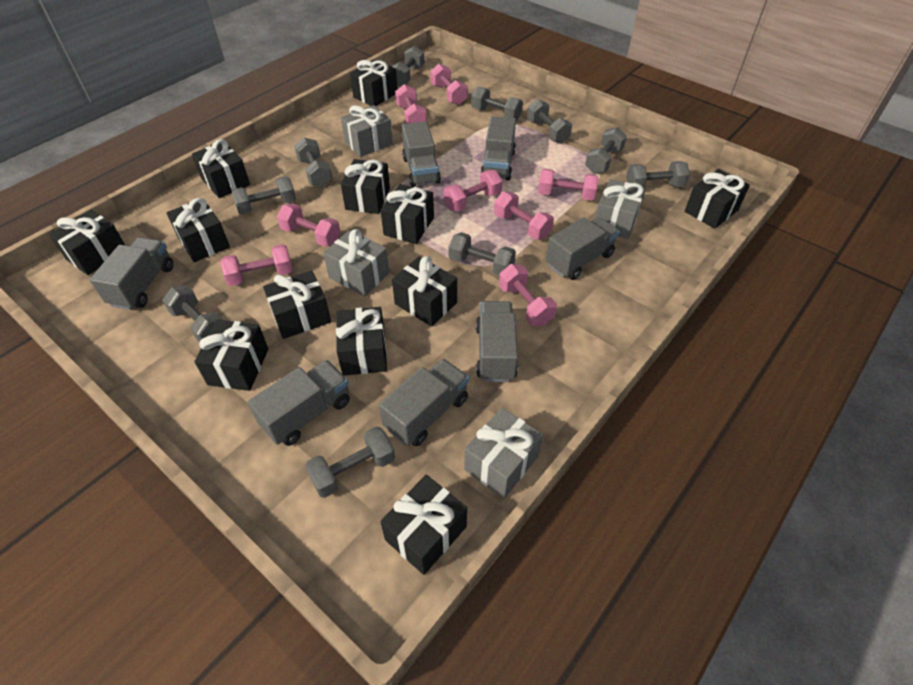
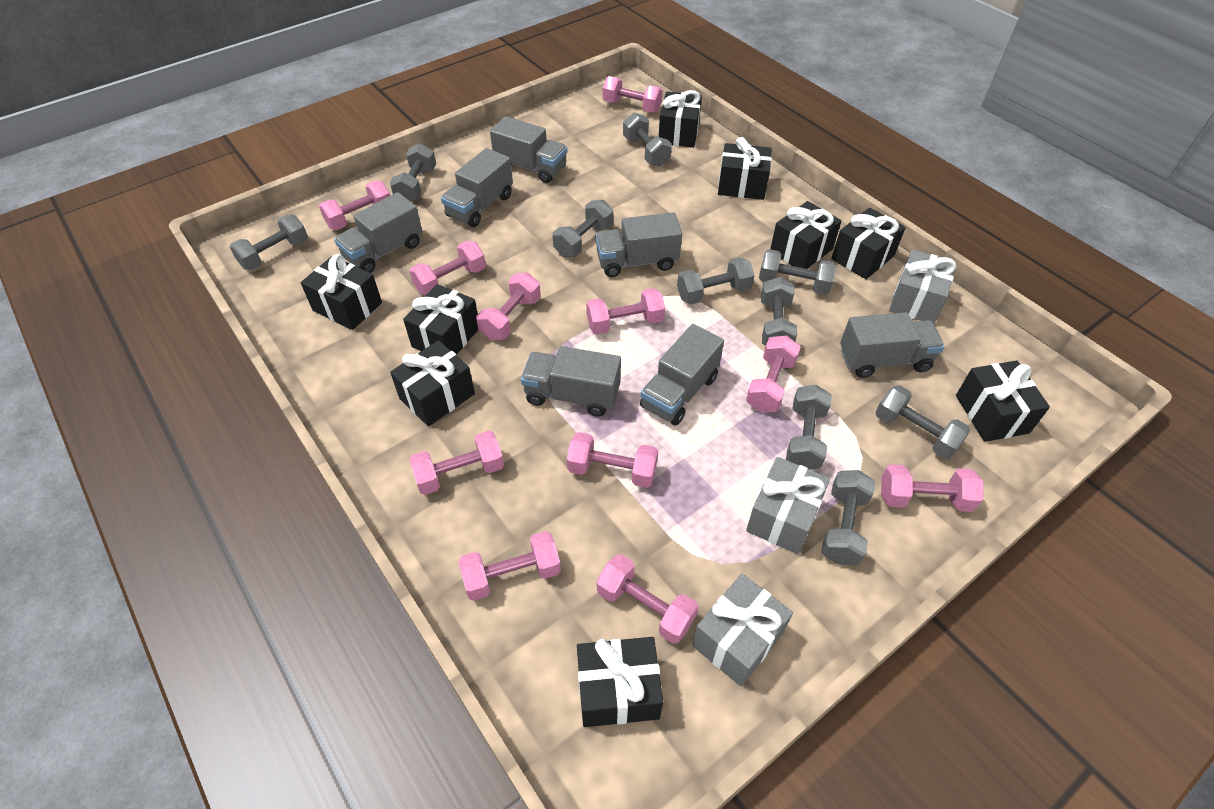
black gift: [49,210,125,275] [166,198,230,262] [192,139,250,198] [194,320,268,391] [263,270,331,339] [336,307,387,376] [341,159,390,214] [350,60,397,106] [380,475,467,575] [381,184,434,244] [392,256,457,326] [685,169,750,229] = 12 -> [301,254,382,330] [390,340,475,426] [403,284,478,355] [577,637,663,727] [659,90,702,148] [718,137,772,200] [770,201,842,269] [831,208,906,279] [956,361,1050,442] = 9
grey gift: [323,229,389,296] [341,105,393,157] [464,407,543,498] [595,179,646,239] = 4 -> [692,574,793,686] [746,457,830,554] [889,250,957,324] = 3
pink dumbbell: [220,244,293,286] [277,204,341,247] [395,84,427,124] [430,64,468,105] [444,170,503,212] [494,192,554,240] [499,264,557,326] [538,169,599,201] = 8 -> [319,181,390,230] [409,431,504,495] [410,241,486,295] [459,531,561,601] [476,273,541,340] [567,432,658,488] [586,288,665,334] [597,554,698,644] [603,76,663,112] [746,335,800,412] [881,464,983,512] = 11

